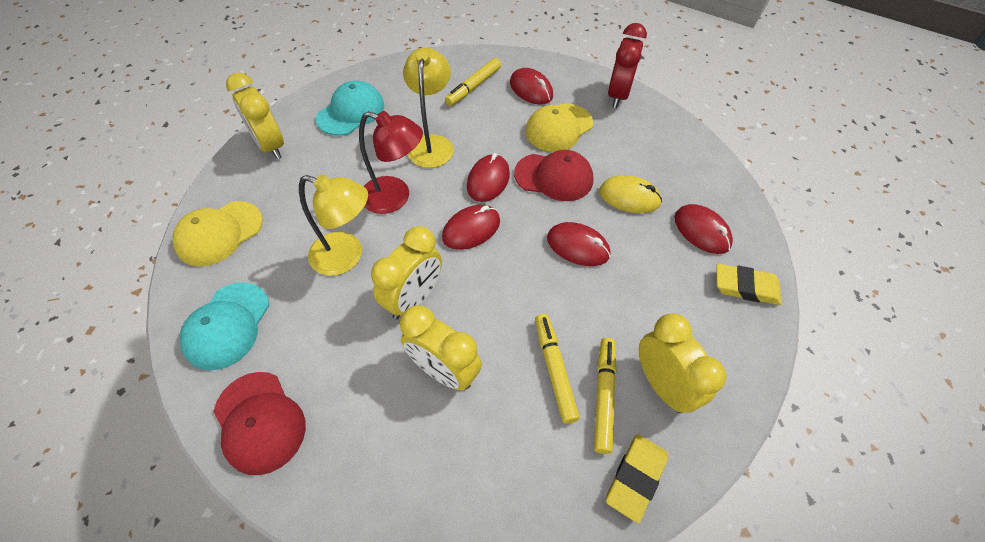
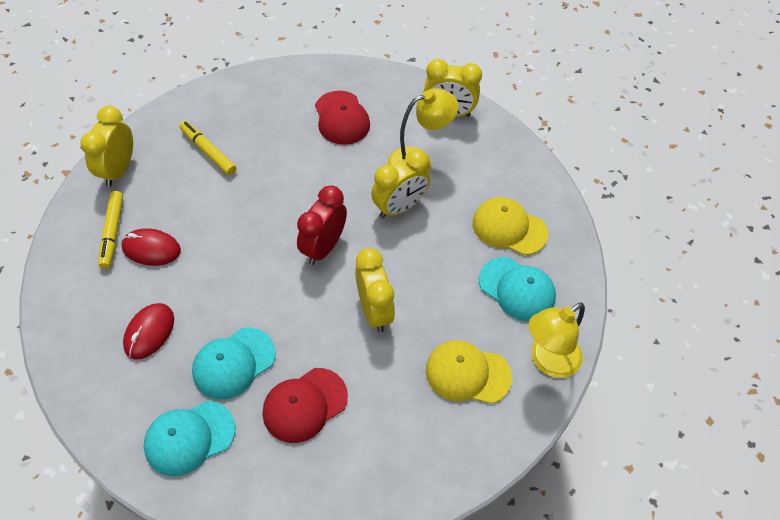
red lamp: [359,111,423,214] = 1 -> none = 0
red mouse: [442,205,500,250] [467,153,510,202] [510,68,553,105] [547,222,610,266] [674,204,733,254] = 5 -> [121,228,181,266] [123,303,174,359] = 2
turquoise cap: [180,282,269,370] [316,81,384,136] = 2 -> [144,401,235,477] [192,327,276,400] [479,257,556,321] = 3
yellow eraser: [606,434,668,523] [716,264,782,305] = 2 -> none = 0
yellow marker: [445,58,501,106] [535,314,580,424] [594,338,617,454] = 3 -> [98,191,123,269] [180,121,236,175] = 2
yellow mouse: [600,175,662,213] = 1 -> none = 0

